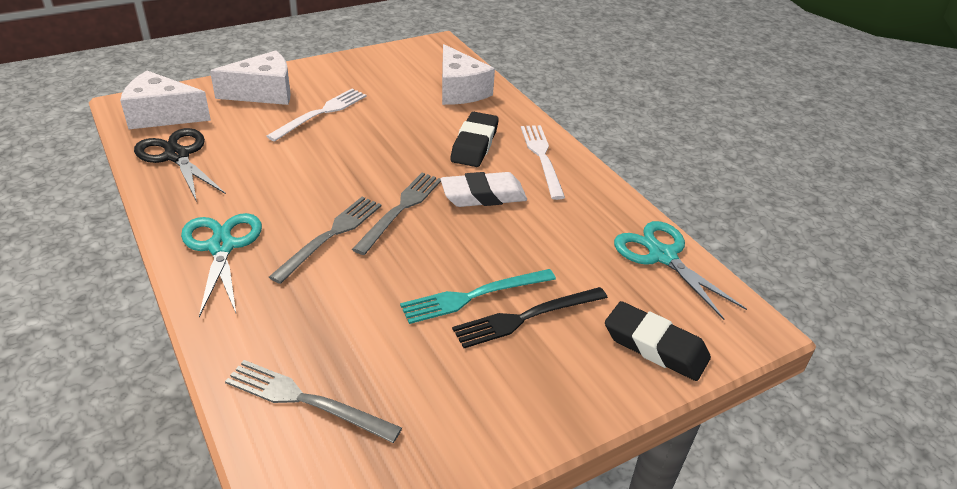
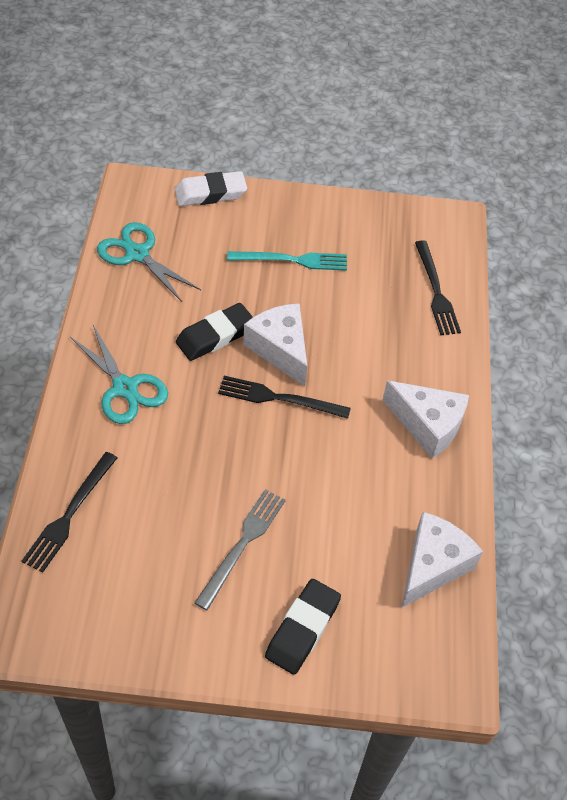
black fork: [452,287,608,348] = 1 -> [22,452,117,573] [218,376,351,419] [415,240,461,335] = 3
black scissors: [134,128,226,202] = 1 -> none = 0
grey fork: [225,360,402,443] [269,196,381,284] [352,173,441,255] = 3 -> [194,489,286,610] = 1
white fork: [266,89,367,141] [521,125,565,200] = 2 -> none = 0

